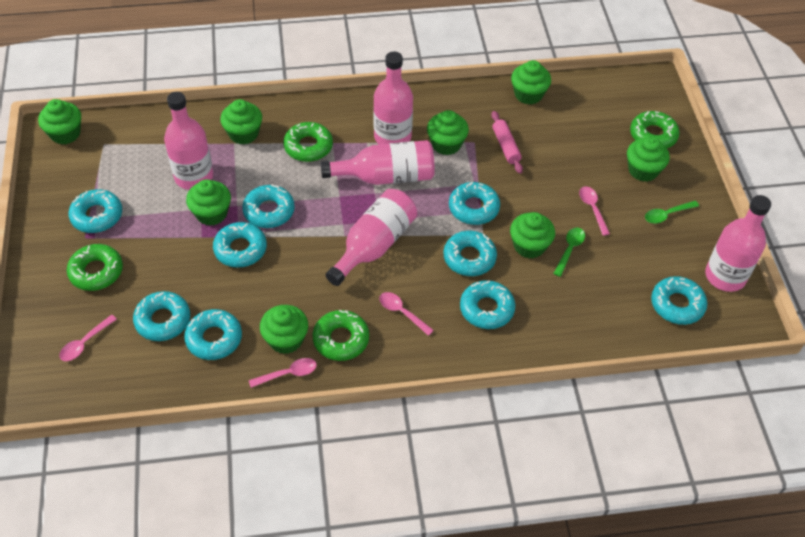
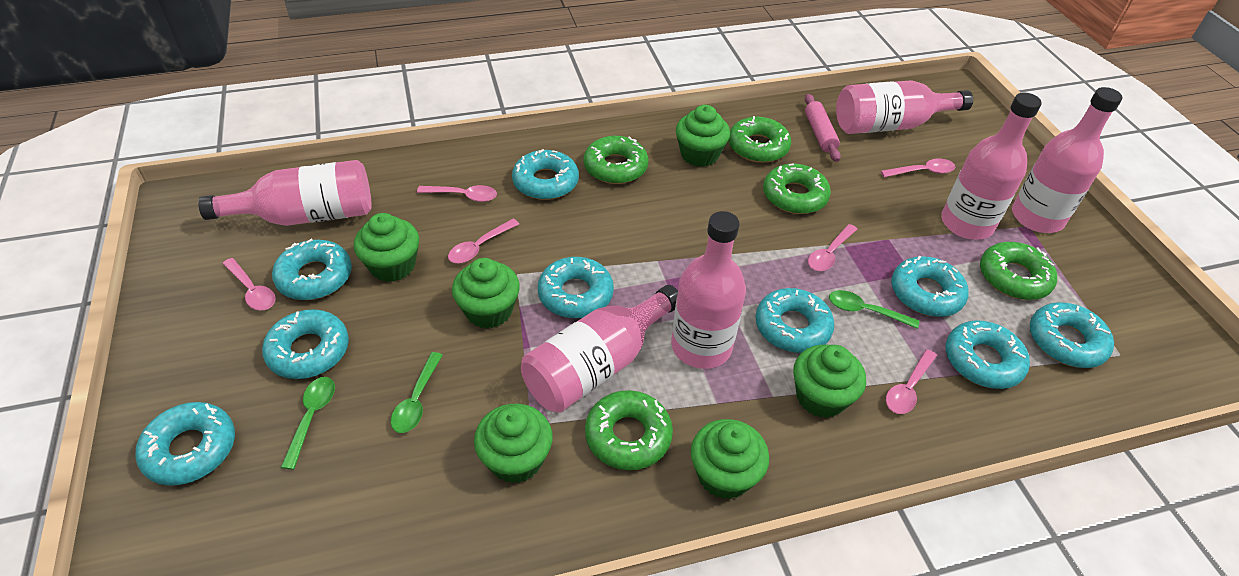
green cupcake: [38,99,81,144] [186,179,231,226] [220,99,262,144] [260,305,308,354] [427,110,469,155] [510,212,555,258] [511,60,551,105] [627,137,670,182] = 8 -> [354,213,419,282] [452,258,520,329] [474,404,553,483] [676,105,730,167] [691,419,769,499] [793,345,866,418] = 6
green donut: [67,244,123,291] [283,122,333,162] [313,310,369,361] [630,111,680,148] = 4 -> [584,136,648,184] [585,390,673,470] [728,116,791,163] [763,163,831,214] [980,242,1057,300] = 5
green spoon: [553,227,585,277] [645,201,699,224] = 2 -> [281,377,335,470] [391,352,443,433] [829,290,919,329] = 3
pink bottle: [164,92,213,190] [321,140,435,185] [325,189,417,286] [373,52,413,145] [705,195,771,292] = 5 -> [198,160,372,226] [521,285,678,413] [671,211,746,369] [836,80,973,134] [941,92,1042,240] [1012,87,1122,233] = 6
pink spoon: [59,315,117,361] [249,358,317,388] [379,292,434,336] [579,186,610,236] = 4 -> [223,258,276,310] [417,185,497,202] [448,219,519,263] [808,224,857,271] [881,159,955,177] [886,349,937,414] = 6

